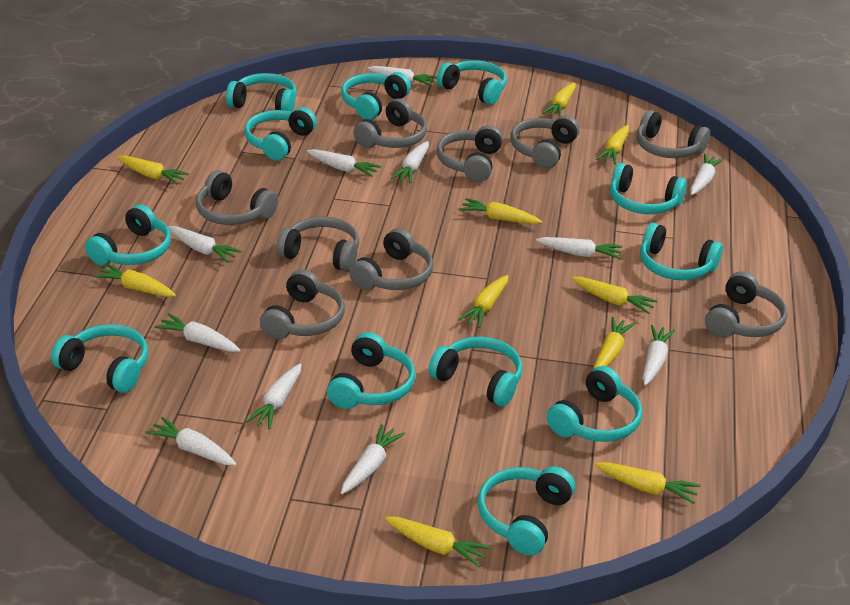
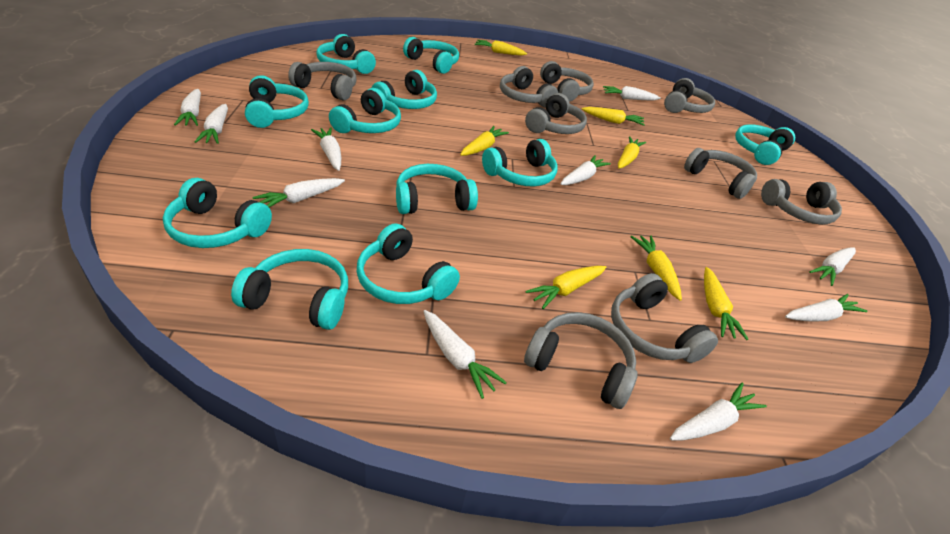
turquoise headphones: [51,324,148,393] [85,204,171,265] [226,73,297,112] [244,107,317,161] [327,332,415,409] [341,72,411,120] [428,337,523,406] [437,60,507,105] [478,466,575,555] [547,366,642,442] [610,163,687,214] [640,223,723,280] = 12 -> [163,178,272,248] [231,249,348,330] [245,75,309,128] [316,34,376,74] [329,88,401,133] [357,224,460,304] [372,70,437,109] [396,164,478,214] [403,37,459,74] [482,139,558,186] [735,124,795,165] = 11
white carrot: [145,417,237,466] [154,313,240,352] [168,226,242,263] [246,363,302,429] [307,149,381,177] [341,424,405,494] [367,66,437,86] [391,141,429,183] [536,237,623,259] [642,325,675,386] [690,154,724,195] = 11 -> [174,89,201,126] [195,104,228,144] [252,178,345,207] [311,127,341,171] [423,310,507,399] [561,155,611,185] [603,86,661,101] [670,383,767,441] [785,294,867,321] [809,247,856,286] = 10
yellow carrot: [93,263,176,297] [117,155,189,184] [385,517,491,567] [458,275,509,328] [460,198,542,224] [542,82,576,117] [571,277,658,314] [594,317,635,369] [595,462,700,504] [596,125,629,164] = 10 -> [460,126,509,156] [474,40,527,56] [525,266,606,309] [582,107,645,126] [618,136,646,169] [631,235,682,301] [704,267,748,340] = 7

